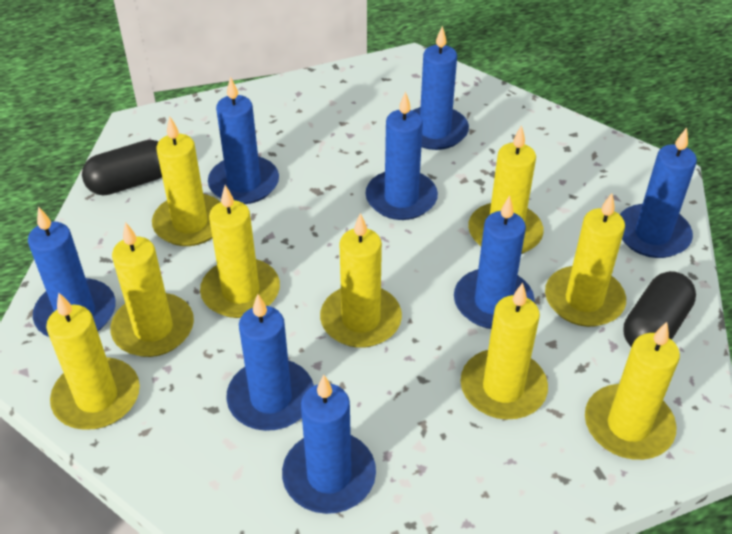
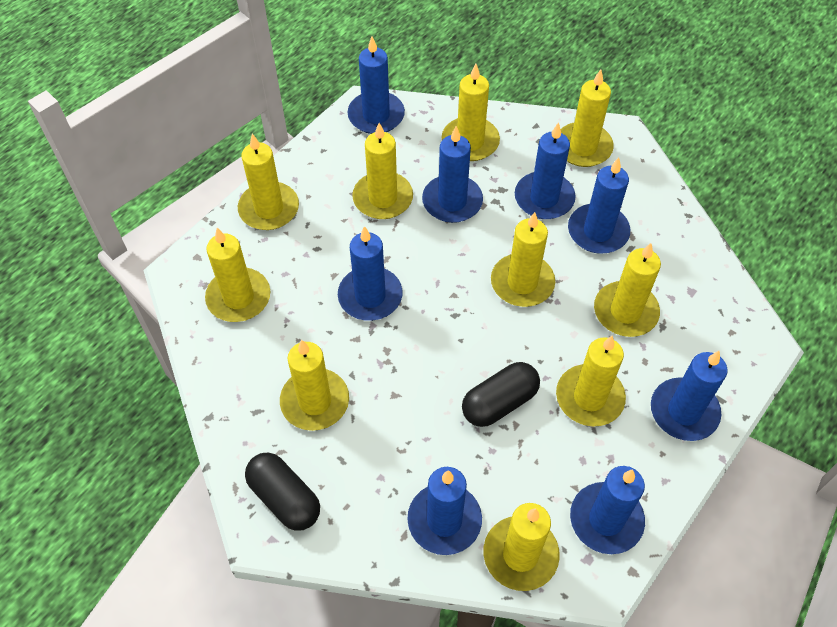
yellow candle: [46,293,140,430] [110,222,194,357] [152,116,220,246] [200,185,280,318] [320,213,402,348] [461,283,548,419] [468,125,544,254] [545,193,626,327] [585,322,680,460] = 9 -> [205,228,270,322] [238,134,299,230] [280,340,349,431] [352,123,413,219] [441,64,500,161] [483,503,560,591] [491,212,555,307] [556,336,626,426] [561,70,614,167] [594,243,661,337] = 10

